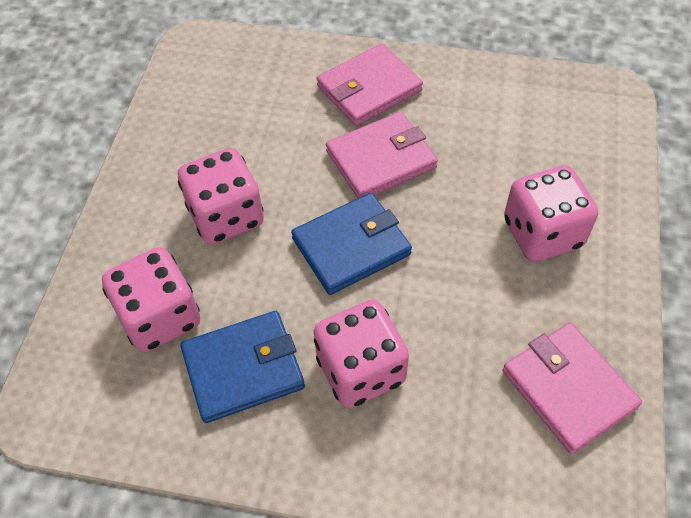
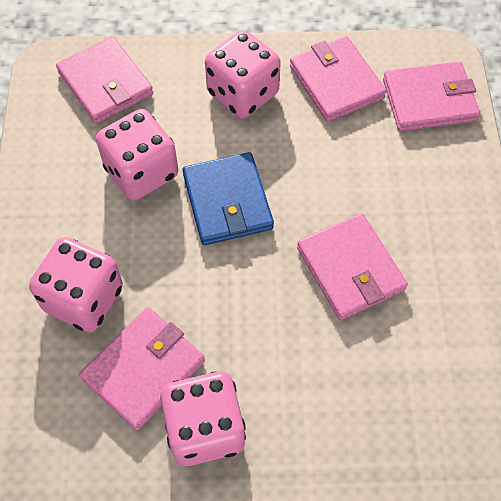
blue wallet: [180,311,305,423] [291,193,412,295] = 2 -> [183,152,274,245] = 1
pink wallet: [317,43,423,126] [326,112,438,198] [503,322,642,454] = 3 -> [56,36,153,124] [79,307,205,430] [290,36,386,122] [297,213,408,320] [383,62,480,131] = 5

